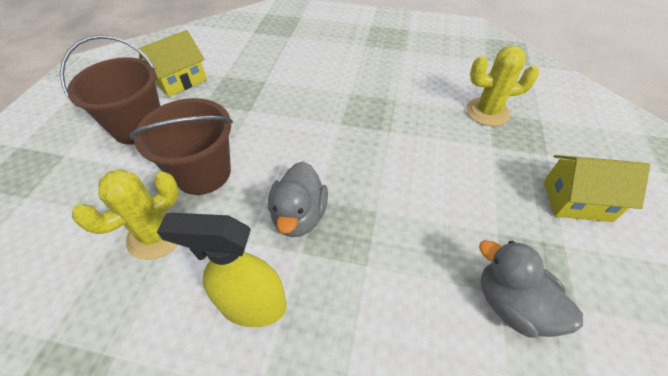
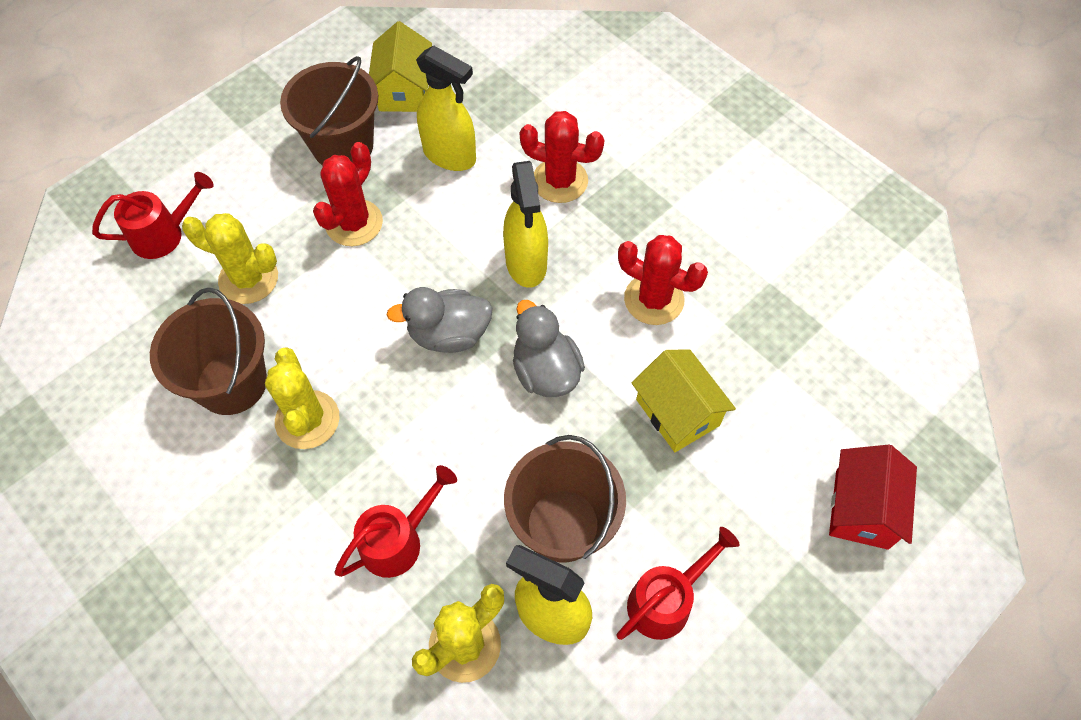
brown bucket: [60,35,160,145] [130,98,233,195] = 2 -> [150,288,267,415] [280,56,378,165] [504,435,626,562] = 3
red cactus: none = 0 -> [313,142,383,246] [520,111,604,203] [618,235,708,325] = 3
red house: none = 0 -> [829,445,917,550] = 1
red watering can: none = 0 -> [92,172,214,259] [335,465,457,578] [616,527,740,640] = 3
yellow cactus: [72,169,178,260] [466,45,539,126] = 2 -> [182,213,278,304] [265,347,340,449] [412,584,504,683] = 3
yellow spray bottle: [157,213,287,327] = 1 -> [416,45,476,171] [503,161,548,288] [506,545,592,645] = 3

